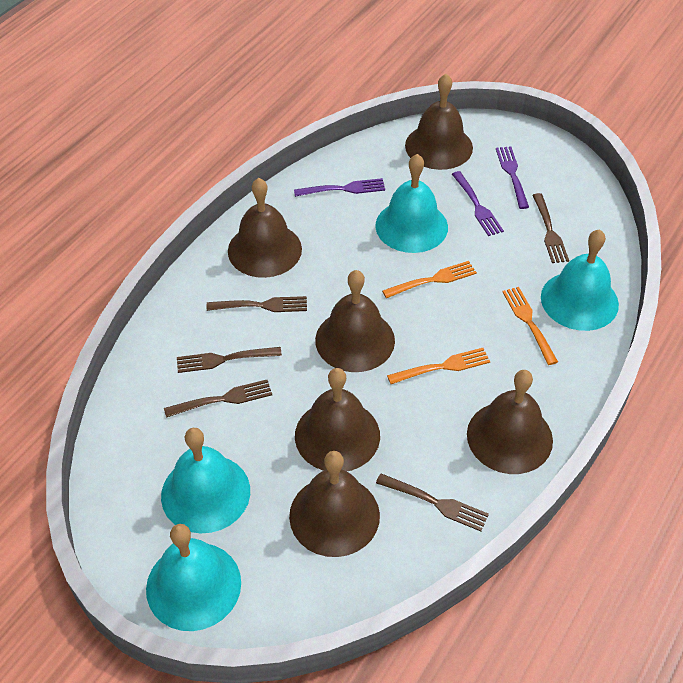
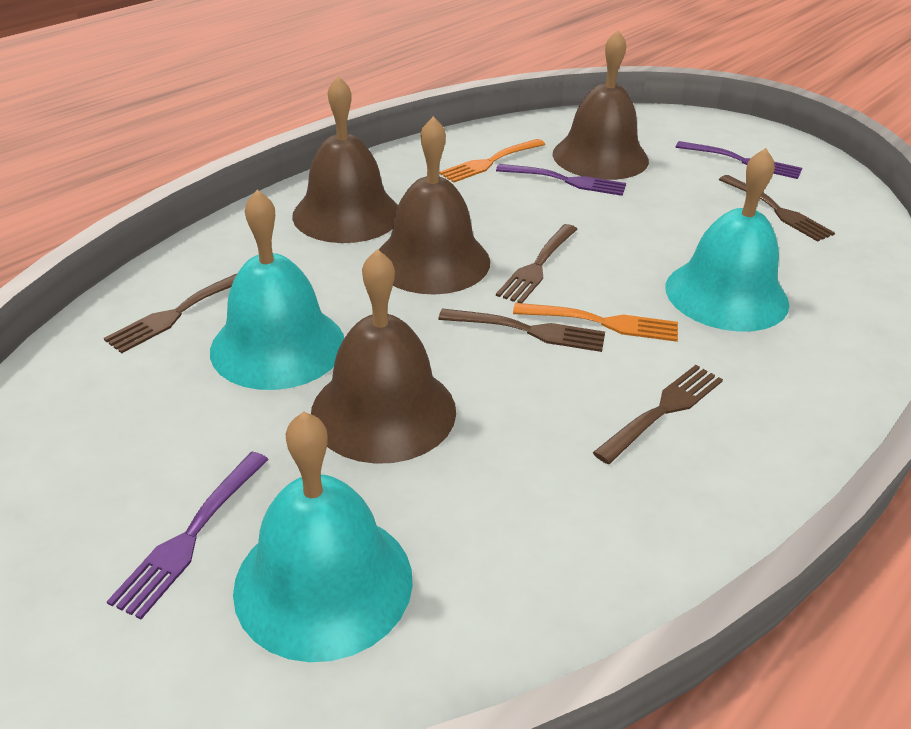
brown bell: [228,178,302,278] [289,451,380,557] [295,368,380,471] [315,270,395,372] [405,74,473,170] [467,370,553,474] = 6 -> [292,76,398,243] [311,249,456,464] [379,116,490,295] [552,30,649,180] = 4
orange fork: [382,261,477,298] [387,348,490,384] [502,287,558,365] = 3 -> [439,139,545,183] [513,303,678,342] = 2
turquoise bell: [146,524,241,631] [161,428,250,534] [375,154,448,253] [541,229,619,331] = 4 -> [210,190,344,390] [233,412,413,662] [665,148,789,332] = 3

